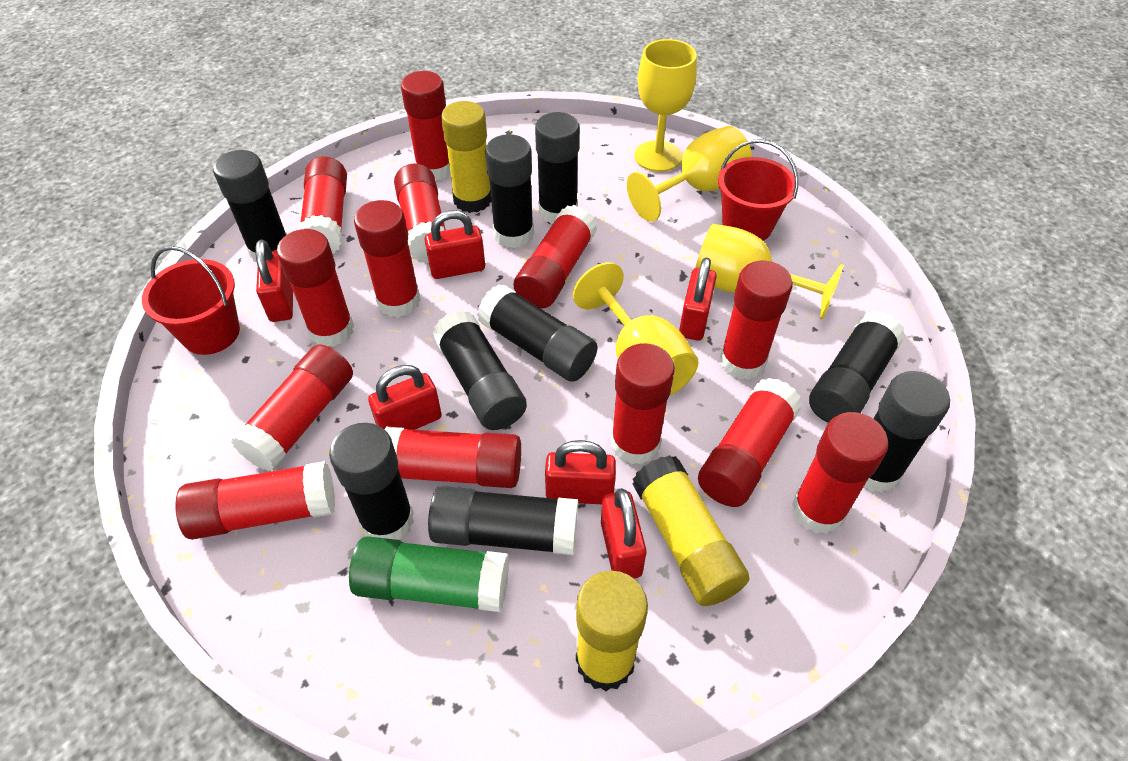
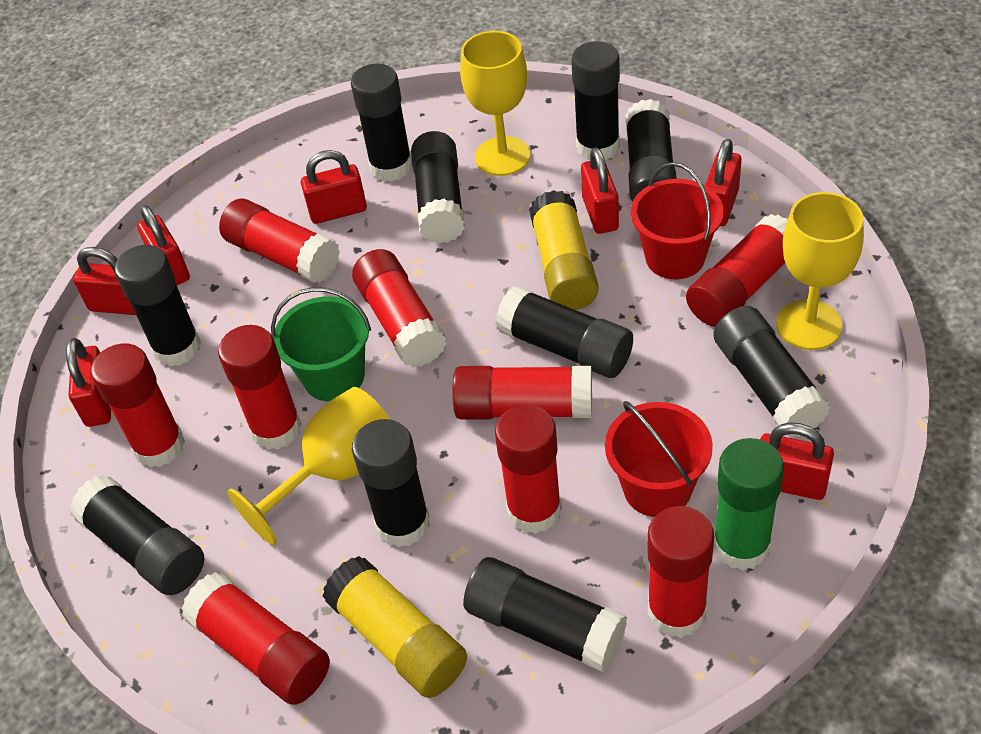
black glue stick: [213,150,287,262] [329,423,414,540] [428,486,578,555] [432,310,527,430] [477,284,598,382] [485,134,534,249] [535,112,580,224] [809,311,905,423] [864,371,950,493] = 9 -> [70,475,204,595] [115,245,201,367] [351,64,412,182] [352,419,430,547] [411,131,465,244] [463,557,627,673] [495,286,633,378] [571,41,620,160] [625,99,677,202] [713,306,831,438] = 10
green bucket: none = 0 -> [271,287,371,401] = 1
red glue stick: [175,461,335,540] [231,345,353,471] [277,229,354,347] [299,156,347,254] [354,200,421,317] [384,427,521,488] [394,164,446,264] [401,71,451,180] [514,205,597,309] [611,343,675,465] [698,378,802,507] [720,261,793,380] [792,412,888,534] = 13 -> [91,344,185,468] [181,572,330,705] [218,325,302,450] [219,199,340,283] [352,249,447,367] [452,366,592,420] [495,404,562,534] [647,506,715,638] [686,214,787,327] = 9
red padlock: [255,240,293,322] [368,365,442,430] [425,210,485,279] [545,440,616,504] [601,488,647,578] [679,258,717,341] = 6 -> [66,338,111,427] [73,247,136,315] [137,205,190,285] [301,150,367,224] [581,147,619,234] [705,139,742,226] [760,422,834,500] = 7
yellow glue stick: [441,101,492,213] [576,571,648,691] [633,455,749,606] = 3 -> [323,556,467,698] [529,190,599,310] = 2
yellow goblet: [573,262,699,396] [627,126,752,222] [634,39,697,172] [695,224,843,319] = 4 -> [227,387,391,545] [460,31,530,176] [776,192,864,350] = 3

